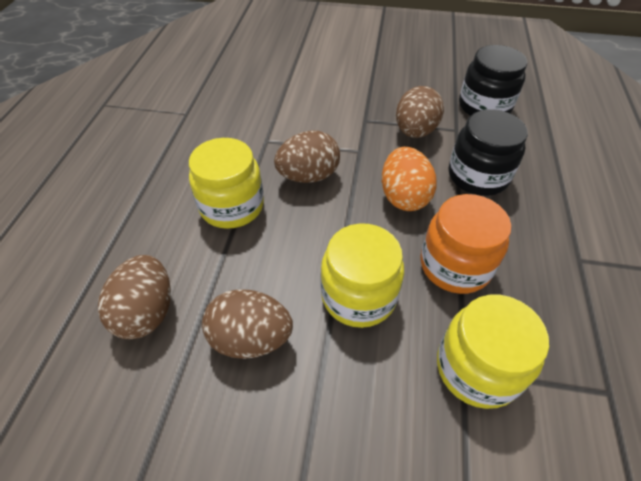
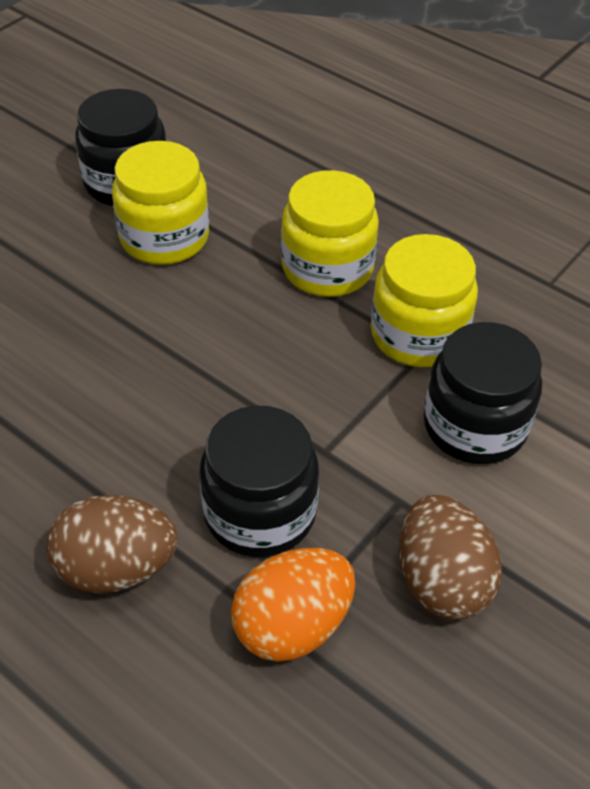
black jar: [449,109,528,196] [459,45,527,116] = 2 -> [75,89,166,206] [200,405,319,557] [424,322,542,464] = 3
brown egg: [98,255,171,339] [202,289,293,359] [274,130,340,183] [396,86,444,138] = 4 -> [47,495,178,593] [399,495,502,619] = 2
orange jar: [420,194,512,294] = 1 -> none = 0

